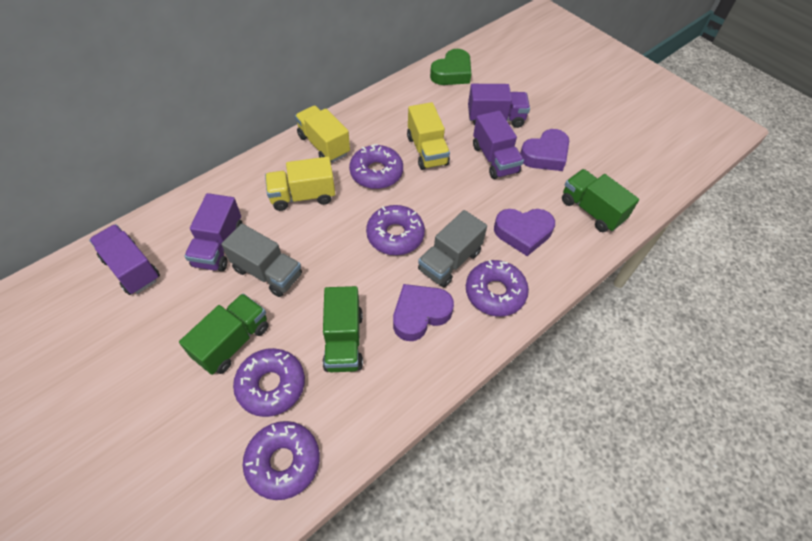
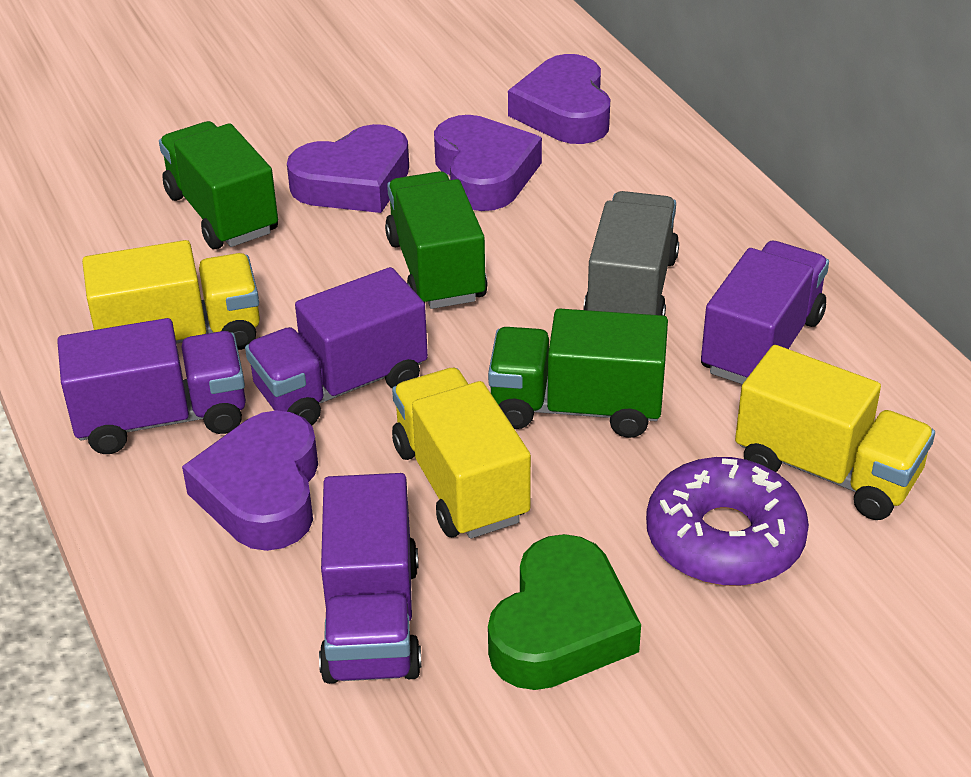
grey truck: [221,224,302,297] [418,210,487,287] = 2 -> [583,191,679,316] = 1
purple donut: [233,348,305,417] [243,421,320,500] [349,144,403,189] [366,205,425,255] [466,260,529,317] = 5 -> [646,457,809,586] = 1
purple heart: [393,284,454,341] [494,209,555,256] [520,129,569,171] = 3 -> [182,411,318,551] [287,124,409,213] [434,115,542,211] [508,54,610,144] = 4

